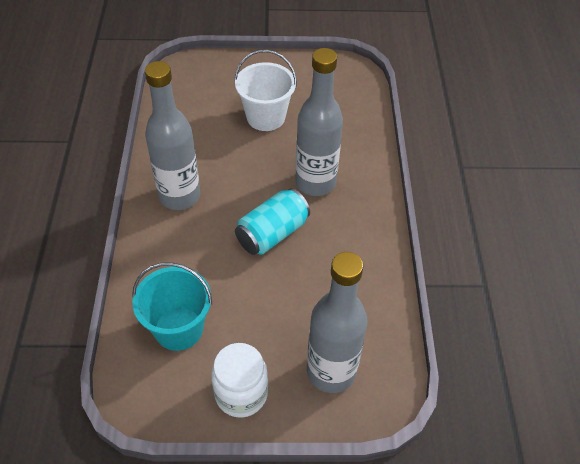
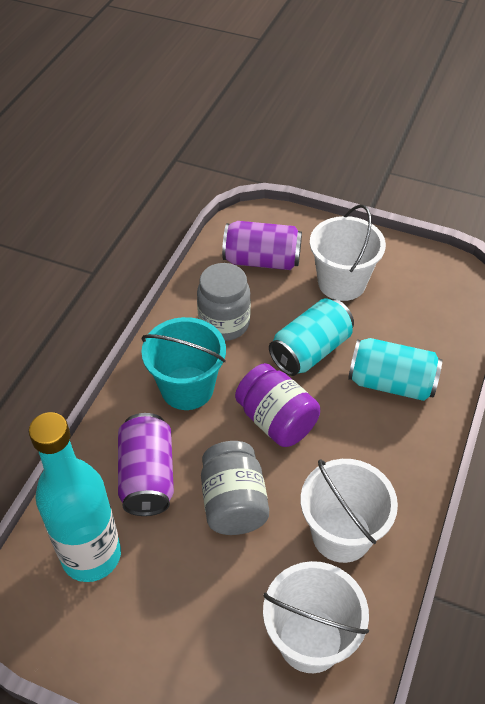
grey bottle: [145,61,200,210] [295,48,343,196] [307,252,368,393] = 3 -> none = 0
grey jar: none = 0 -> [197,263,251,341] [201,441,269,535] = 2
purple can: none = 0 -> [118,413,174,516] [222,221,302,270] = 2
purple jar: none = 0 -> [235,363,320,447] = 1
turquoise bottle: none = 0 -> [29,412,121,582] = 1
turquoise can: [235,188,310,255] = 1 -> [269,299,354,376] [348,338,443,401] = 2
white bucket: [234,50,297,131] = 1 -> [263,561,369,673] [300,459,398,563] [310,204,386,301] = 3
white jar: [211,343,268,418] = 1 -> none = 0

